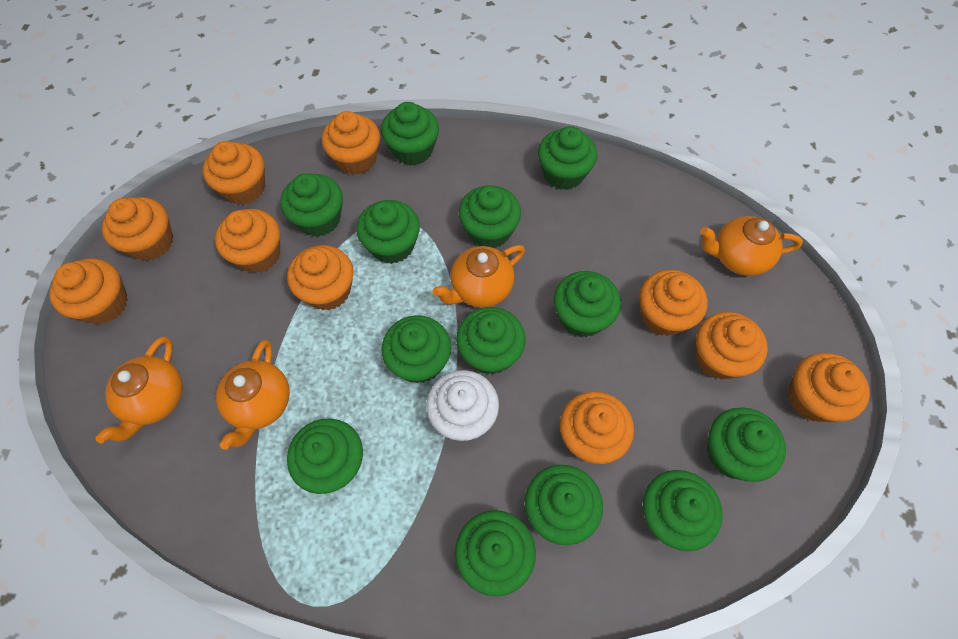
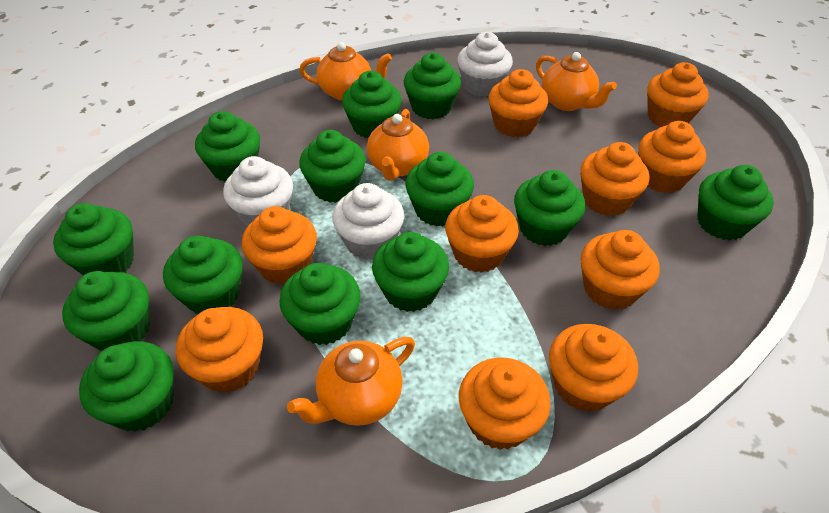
white cupcake: [426,370,499,441] = 1 -> [223,156,293,227] [332,183,404,260] [457,32,513,97] = 3

